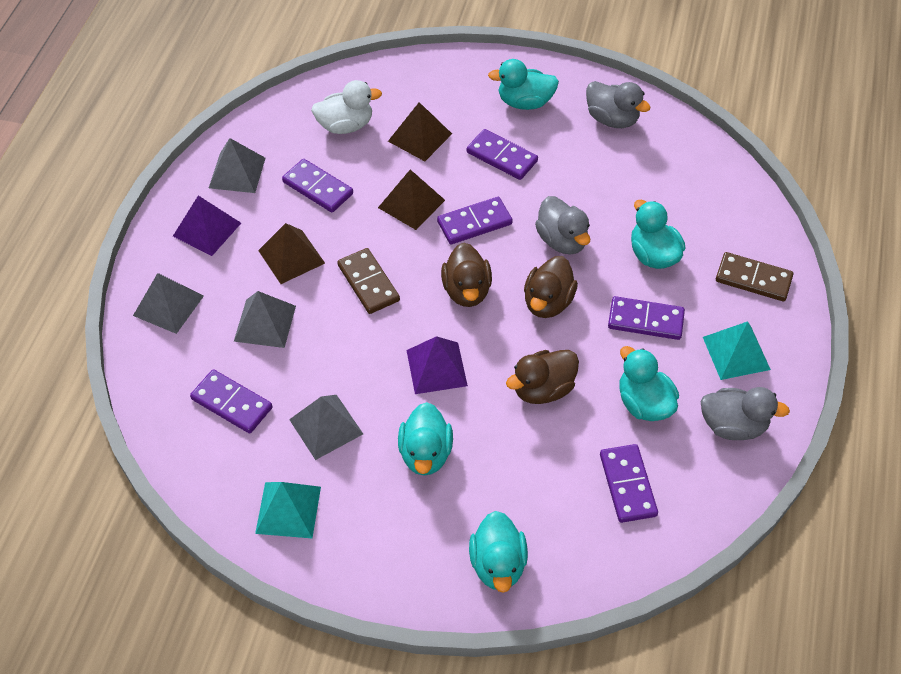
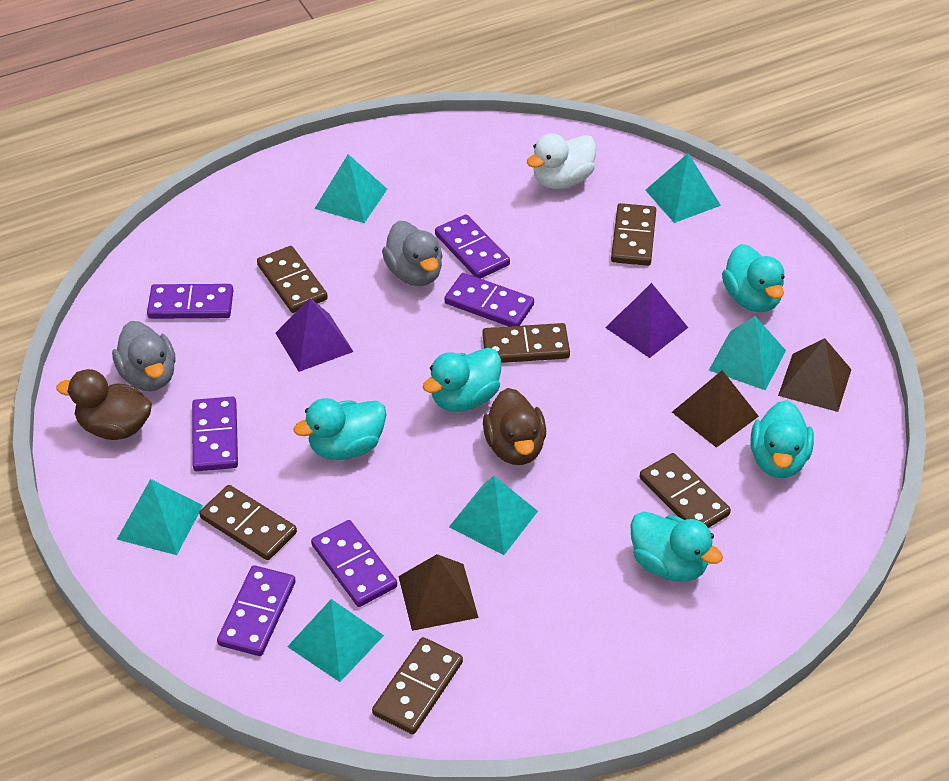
brown domino: [337,248,400,314] [716,252,793,301] = 2 -> [199,485,297,560] [257,246,328,313] [372,637,463,734] [482,323,570,363] [611,203,656,266] [640,453,731,528] = 6
brown duck: [441,242,492,307] [506,350,579,404] [524,256,578,318] = 3 -> [56,369,152,440] [483,388,546,465] = 2
grey duck: [535,196,591,254] [586,81,651,128] [701,387,790,440] = 3 -> [112,321,176,391] [382,221,443,286] = 2
grey pyramid: [133,273,204,334] [209,138,266,193] [234,291,296,348] [289,395,363,460] = 4 -> none = 0
turquoise pyramid: [255,482,321,538] [703,321,771,380] = 2 -> [117,479,203,555] [287,599,384,682] [315,154,387,223] [449,476,538,555] [645,153,721,223] [709,316,786,390] = 6

